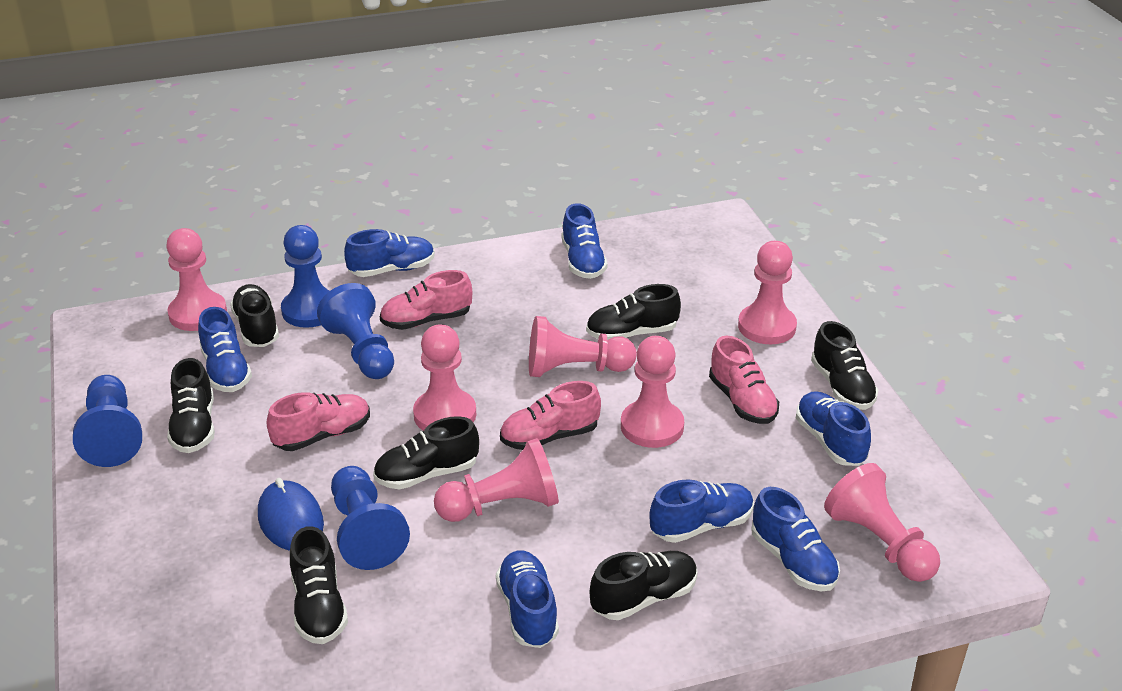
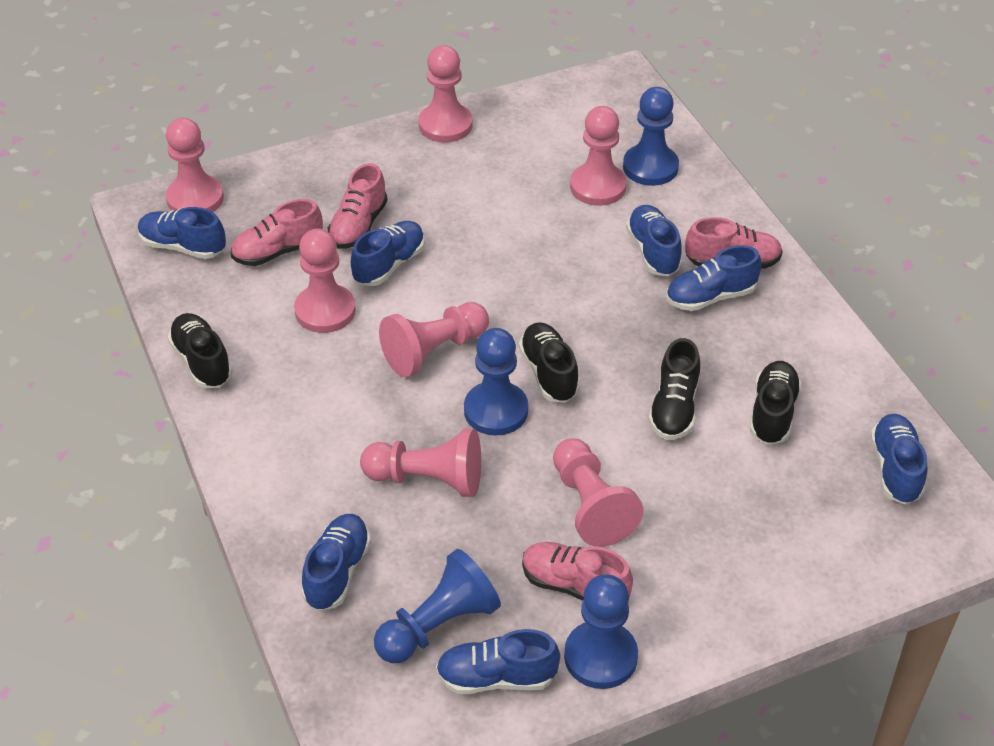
black shoe: [167,358,215,453] [230,284,279,347] [290,526,348,644] [373,416,479,490] [586,284,681,340] [590,551,698,620] [811,321,878,410] = 7 -> [168,313,232,388] [519,322,580,403] [648,338,700,440] [750,361,801,445] = 4
blue mouse: [258,478,324,551] = 1 -> none = 0

